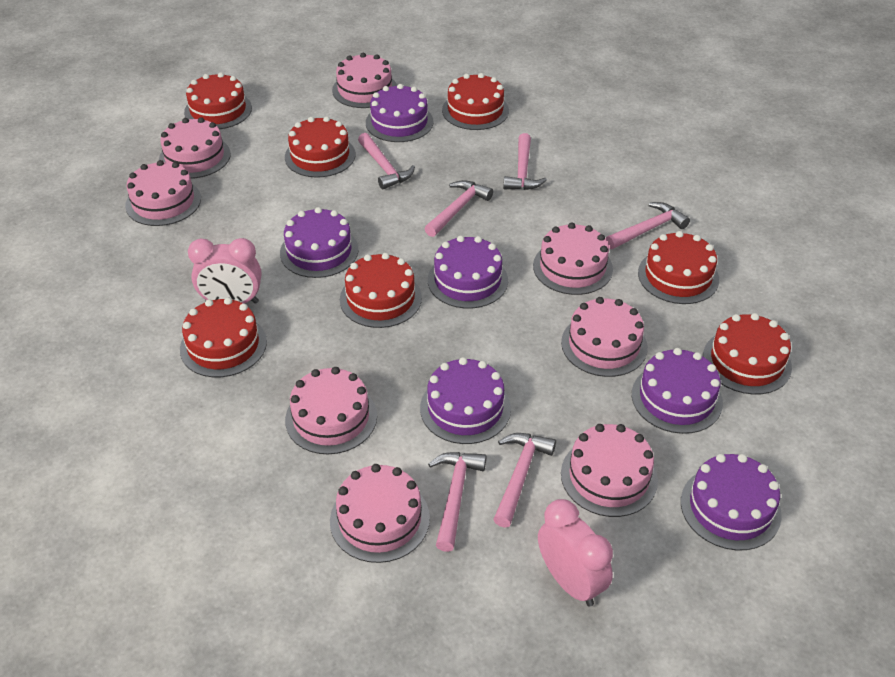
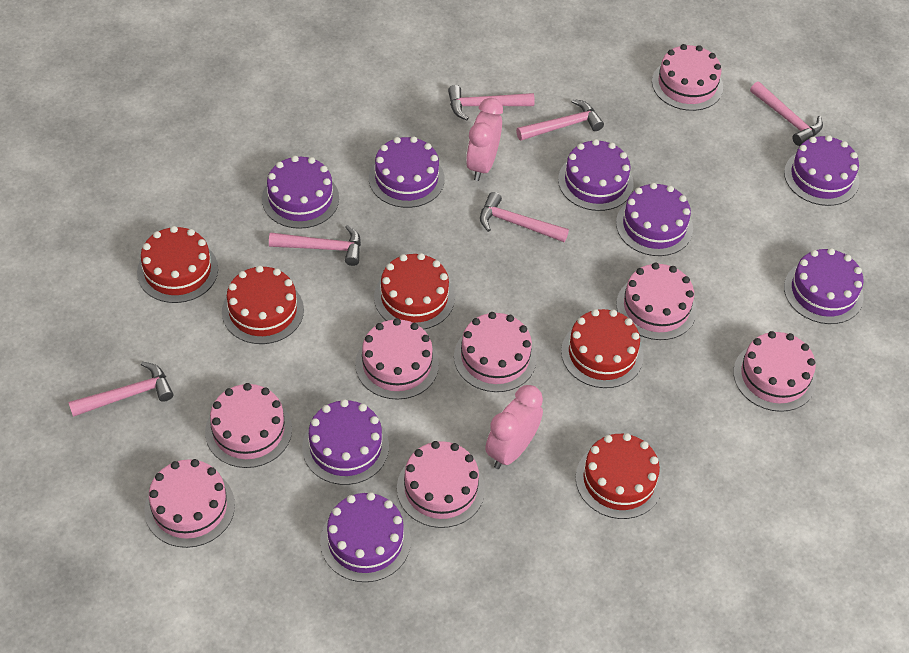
purple cake: [280,207,358,278] [366,84,433,142] [420,357,511,444] [428,235,508,308] [632,348,723,434] [681,454,782,550] = 6 -> [262,156,339,229] [302,399,389,485] [320,492,411,582] [369,136,445,208] [558,139,634,211] [616,183,693,256] [784,135,859,206] [784,248,864,324] = 8
red cake: [180,298,267,377] [184,72,252,129] [285,116,355,178] [340,253,422,328] [442,73,509,130] [638,231,719,304] [703,313,792,394] = 7 -> [137,226,218,303] [222,265,304,344] [374,253,455,330] [561,309,644,388] [575,433,663,519] = 5

